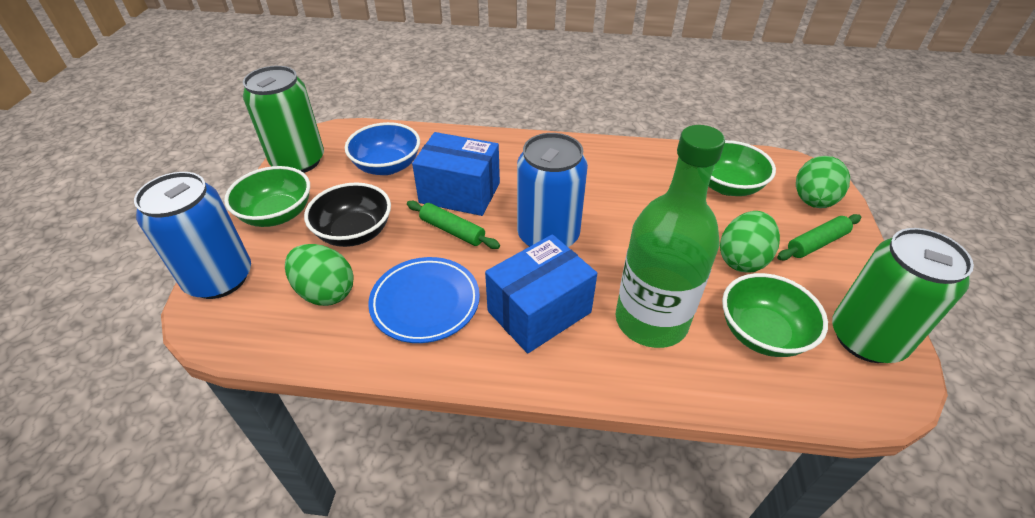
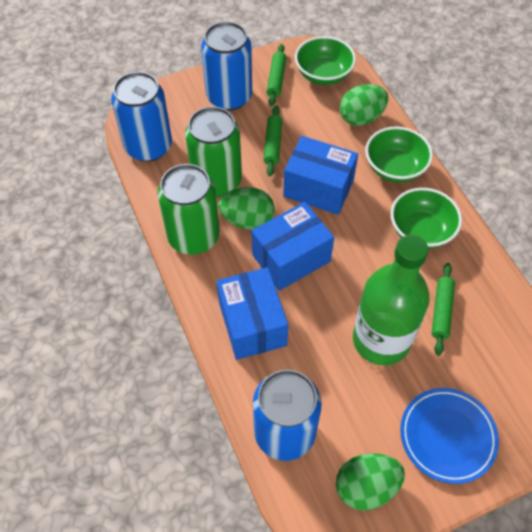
black bowl: [304,182,391,247] = 1 -> none = 0
blue bowl: [345,122,420,175] = 1 -> none = 0
blue box: [412,132,500,216] [485,234,597,353] = 2 -> [216,267,288,360] [251,202,334,291] [283,136,358,215] = 3
blue can: [134,172,251,299] [517,133,588,247] = 2 -> [111,72,172,162] [201,21,252,111] [253,369,322,461] = 3
green rolling pin: [407,201,500,249] [777,214,861,260] = 2 -> [264,105,282,176] [267,44,287,107] [432,263,455,356] = 3

